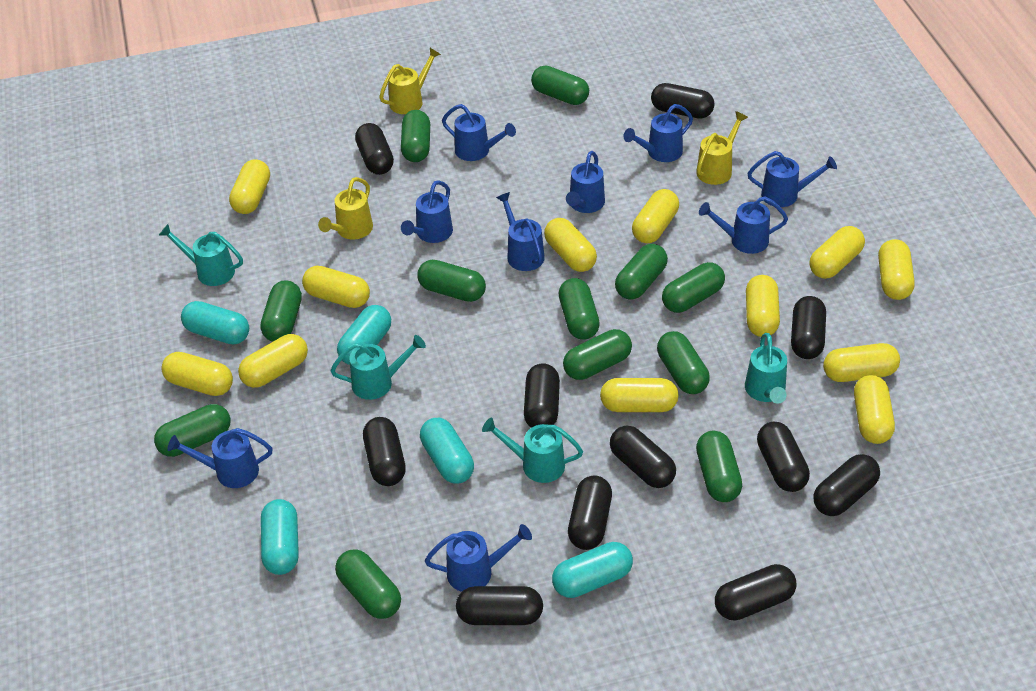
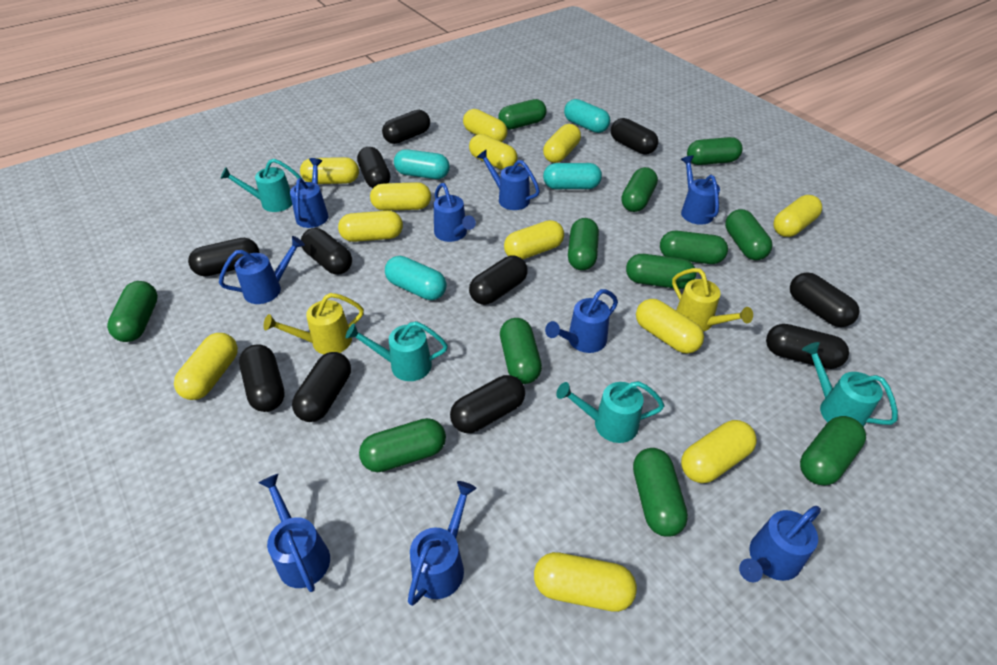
turquoise capsule: [181,301,249,344] [261,499,299,575] [337,305,391,365] [420,418,474,484] [552,542,633,598] = 5 -> [385,256,447,300] [394,149,450,179] [543,163,602,189] [564,99,610,133] = 4
yellow watering can: [318,177,373,240] [379,48,441,114] [696,111,748,185] = 3 -> [263,293,364,354] [672,268,753,332] = 2

